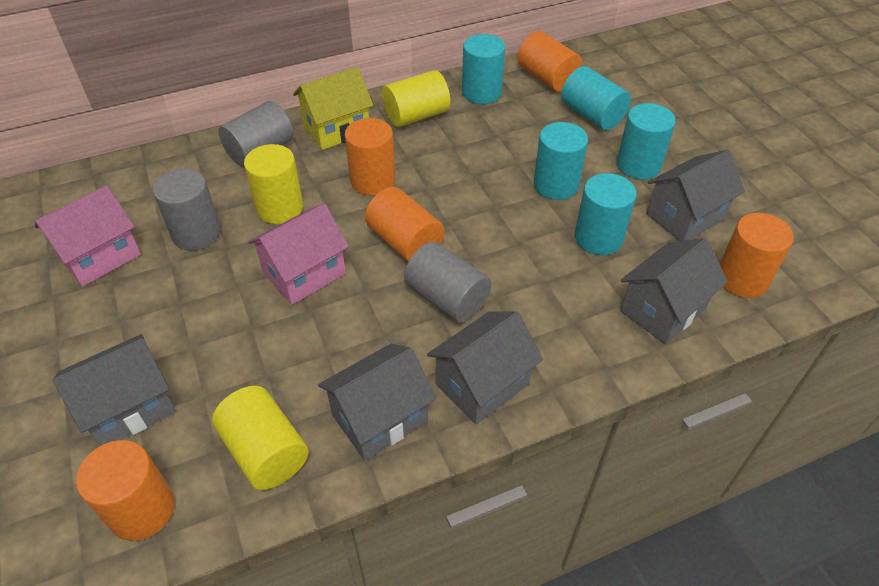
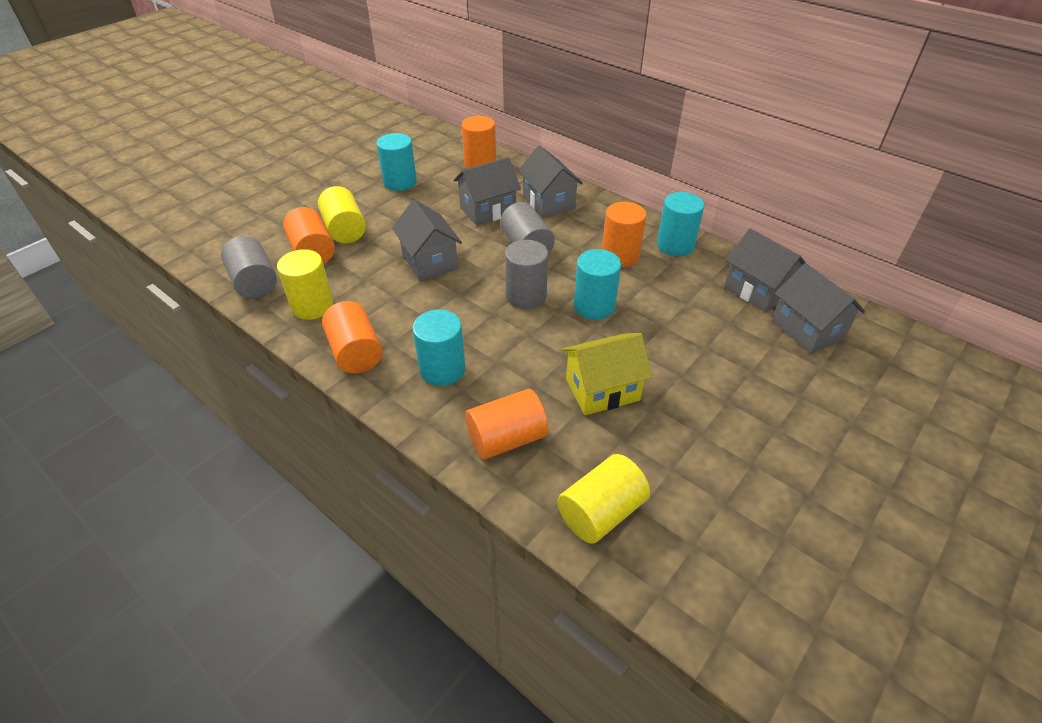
pink house: [35,186,141,287] [248,203,349,305] = 2 -> none = 0
turquoise cylinder: [462,34,505,104] [534,122,588,200] [561,66,631,130] [575,173,636,255] [617,103,676,180] = 5 -> [376,133,417,191] [412,310,465,386] [574,249,621,320] [657,192,704,256] = 4

